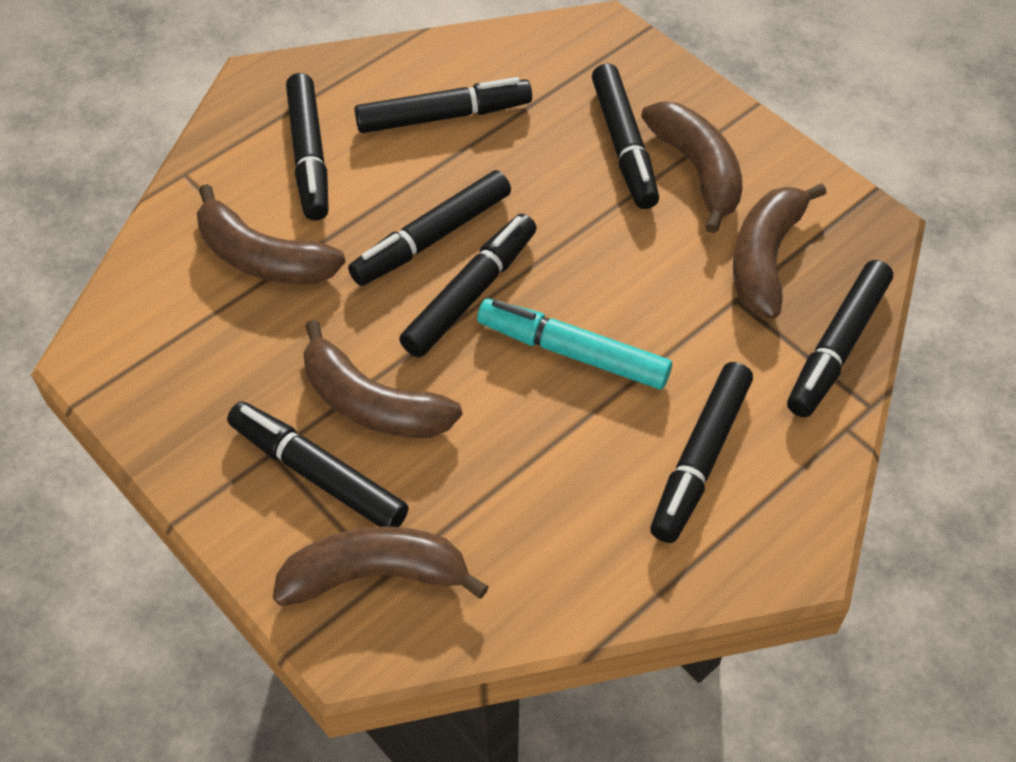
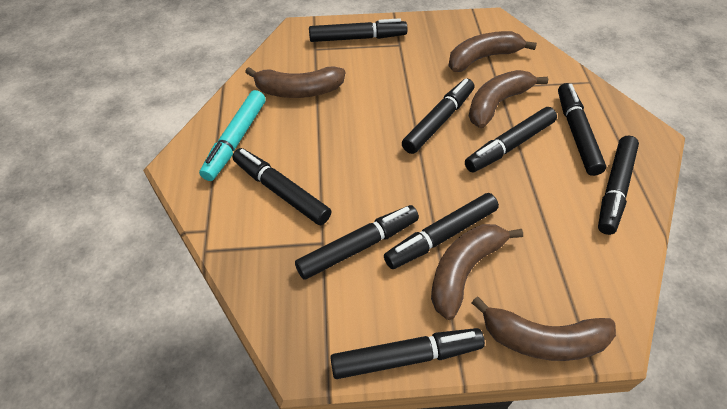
black marker: [227,401,409,527] [286,73,329,221] [348,170,511,286] [354,77,532,133] [399,214,537,358] [592,64,659,209] [650,362,753,543] [787,260,893,417] = 8 -> [233,148,332,225] [295,205,419,280] [309,18,408,42] [330,328,485,379] [384,193,499,269] [402,78,474,154] [465,107,557,172] [558,83,606,176] [598,136,639,235] = 9

